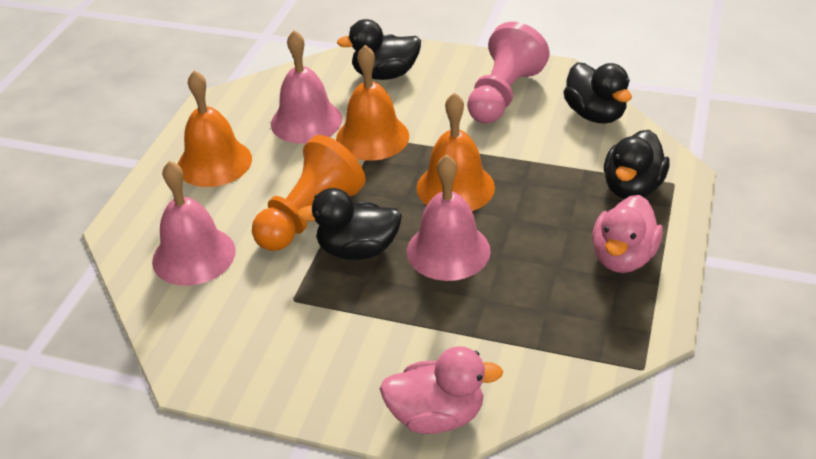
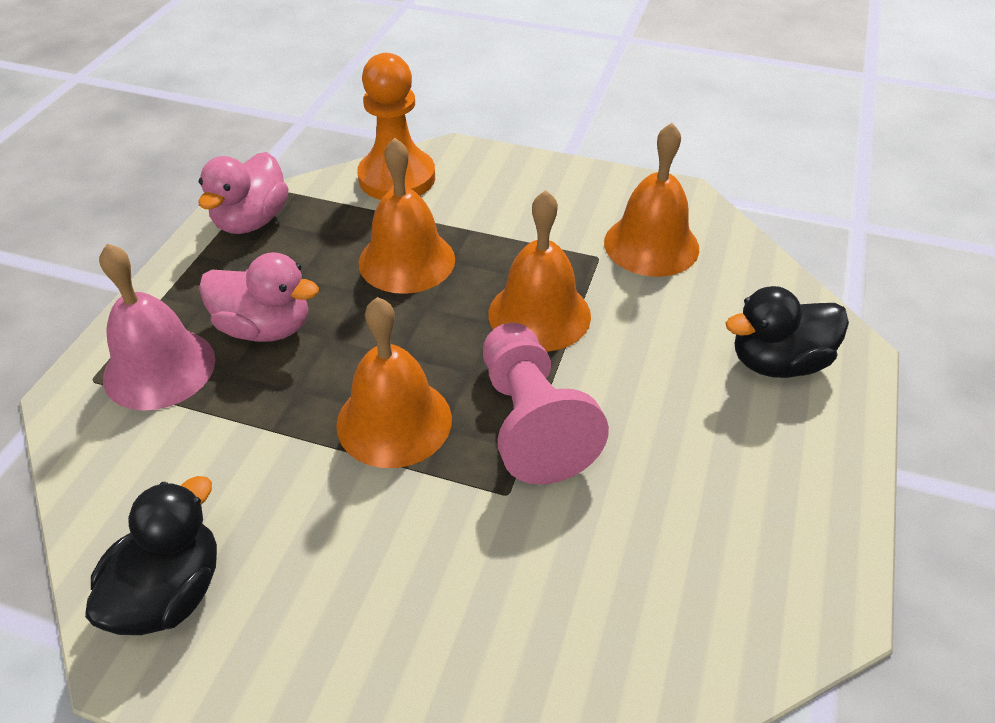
black duck: [296,188,402,260] [337,19,421,80] [563,62,632,124] [604,130,670,199] = 4 -> [85,476,217,635] [726,286,849,378] = 2
orange bell: [178,70,252,187] [336,45,409,161] [417,92,495,211] = 3 -> [336,297,452,468] [358,138,455,294] [488,190,591,352] [604,123,699,277] = 4
pink bell: [152,161,236,286] [271,30,342,144] [407,154,491,281] = 3 -> [99,244,215,411] = 1

